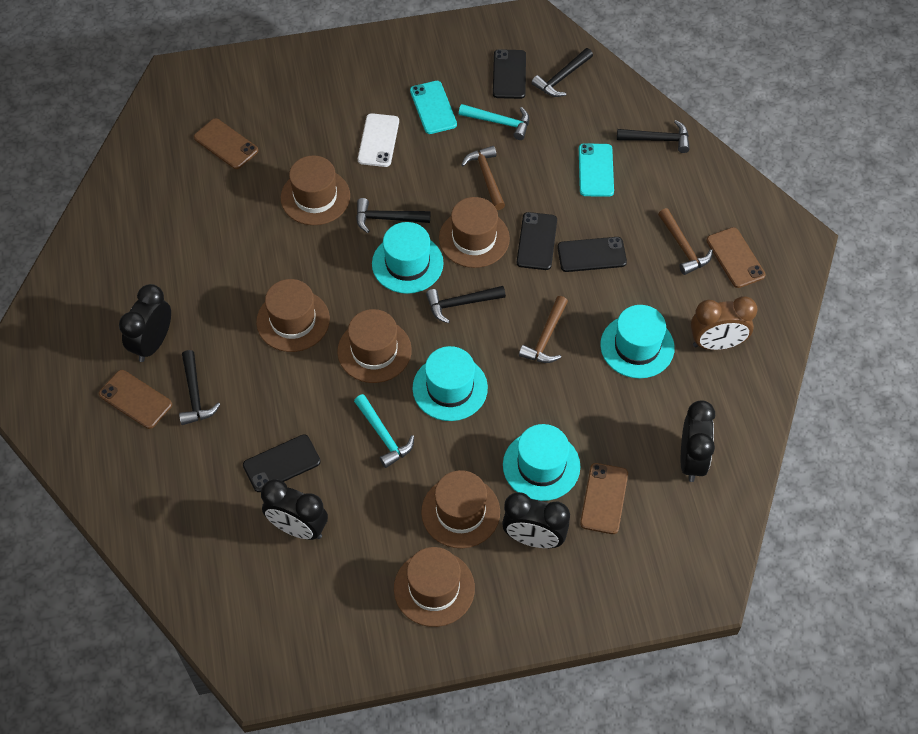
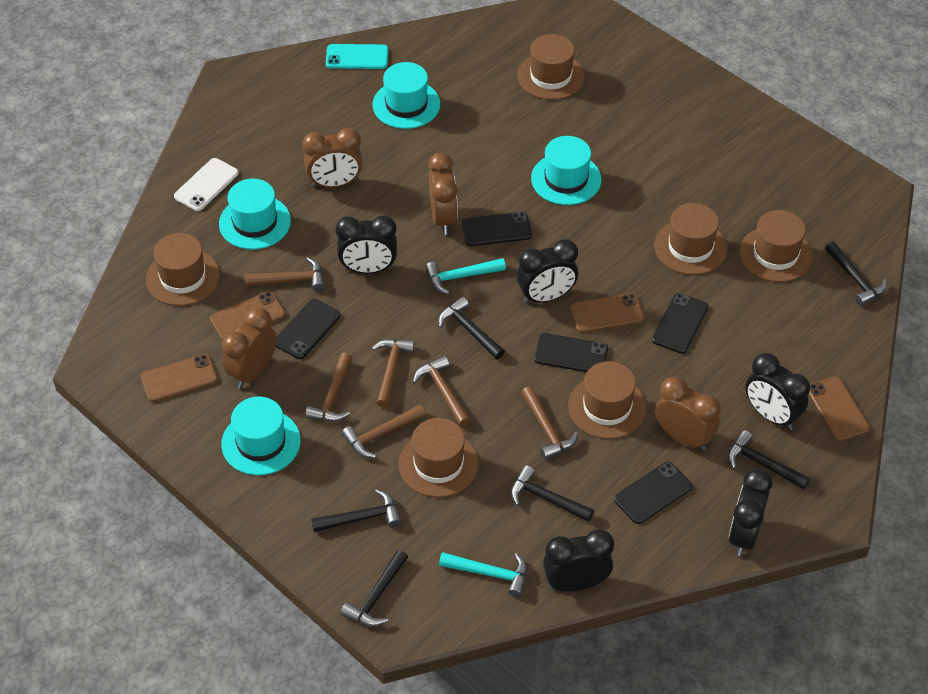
black clock: [119,284,171,362] [261,479,328,540] [502,492,570,548] [681,400,715,482] = 4 -> [335,216,397,274] [517,239,578,304] [543,529,614,592] [728,468,773,556] [745,353,810,430] = 5
black hammer: [179,350,220,425] [356,198,430,233] [426,286,506,324] [531,48,593,97] [617,120,690,153] = 5 -> [311,489,401,532] [341,550,408,626] [438,297,505,360] [511,465,594,522] [728,430,810,490] [825,241,887,306] = 6
black phone: [243,434,321,492] [493,49,526,99] [517,212,557,270] [557,237,627,272] = 4 -> [276,299,341,359] [462,212,532,246] [534,333,608,372] [614,462,692,524] [652,293,709,354] = 5
brown clock: [691,296,758,350] = 1 -> [222,307,277,389] [302,128,363,188] [428,153,458,235] [655,377,721,451] = 4
brown hammer: [461,146,505,210] [519,296,568,363] [658,208,713,275] = 3 -> [245,257,324,291] [305,353,352,422] [342,405,425,458] [372,339,415,408] [413,356,471,426] [521,386,578,460] = 6
turquoise phone: [410,81,457,134] [579,143,614,197] = 2 -> [326,44,388,69] = 1

